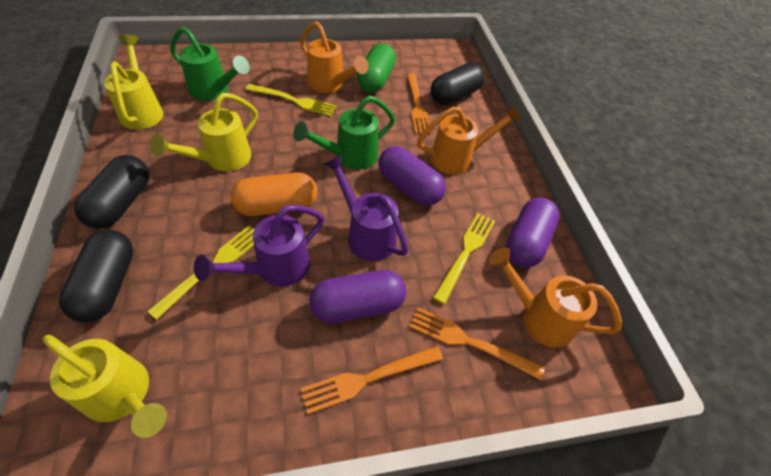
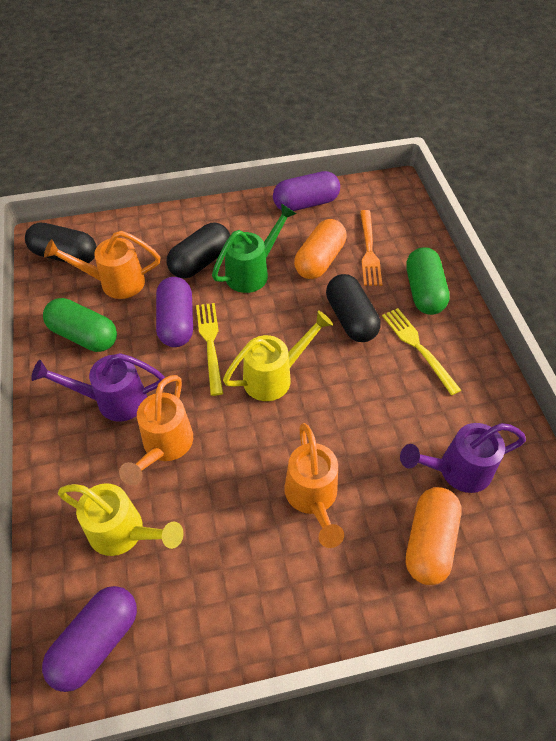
green capsule: [357,43,396,93] = 1 -> [43,298,117,352] [406,247,450,315] = 2
green watering can: [170,27,250,101] [293,96,395,170] = 2 -> [212,203,296,293] = 1
orange capsule: [231,173,317,216] = 1 -> [294,219,347,279] [406,487,462,585] = 2
orange fork: [301,346,443,414] [407,74,432,134] [409,307,545,380] = 3 -> [360,210,382,286] = 1
yellow fork: [147,225,254,320] [245,84,337,116] [433,213,495,304] = 3 -> [196,303,223,396] [382,308,461,395] = 2
yellow watering can: [43,335,167,438] [104,35,164,130] [150,93,258,171] = 3 -> [58,483,184,556] [223,310,333,401] = 2

